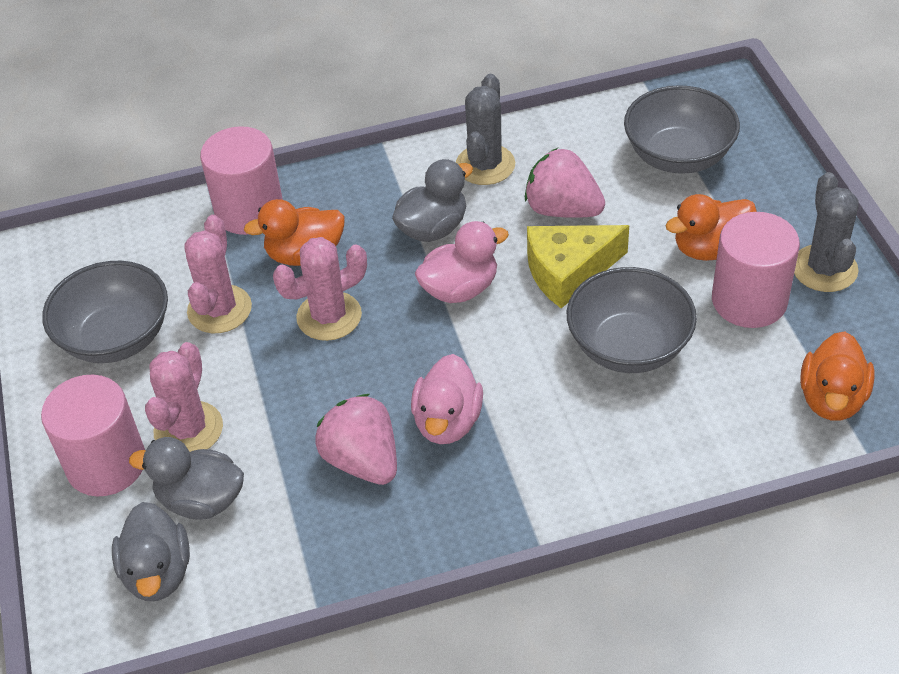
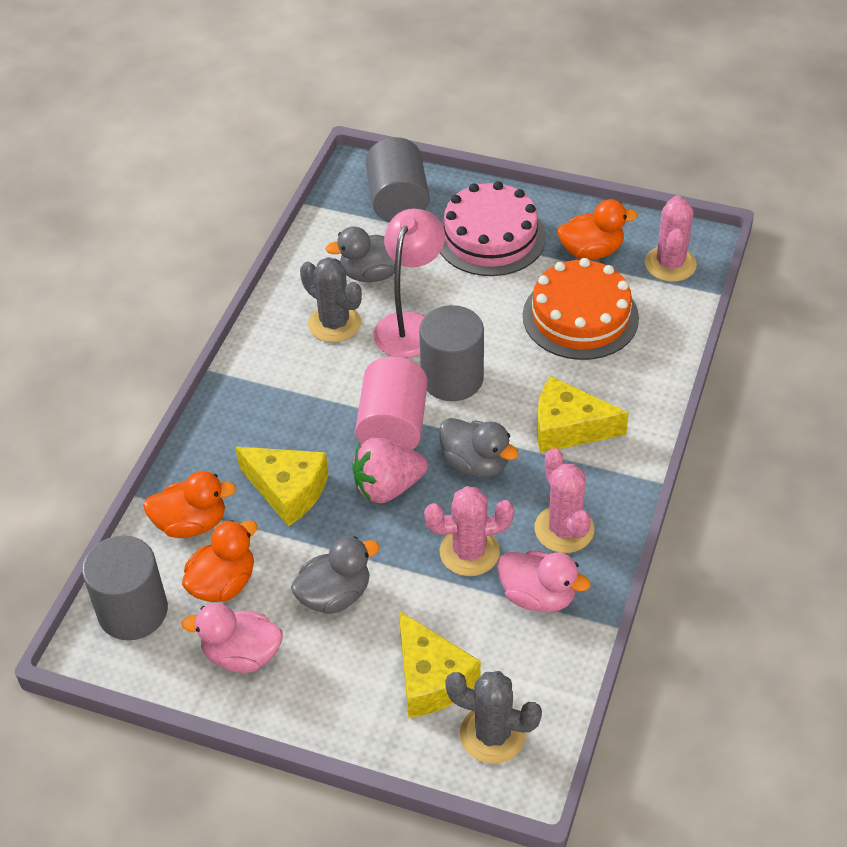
grey bowl: [42,261,168,363] [567,267,697,373] [624,85,740,174] = 3 -> none = 0
grey cylinder: none = 0 -> [82,535,168,640] [366,137,430,222] [419,305,484,401] = 3
orange cake: none = 0 -> [523,258,639,360] = 1
pink cake: none = 0 -> [440,181,546,276] = 1
pink cylinder: [41,375,145,496] [200,126,283,235] [712,212,800,328] = 3 -> [355,356,428,450] = 1
pink lamp: none = 0 -> [373,209,445,358] = 1
pink strawberry: [315,394,397,485] [525,148,605,218] = 2 -> [352,438,428,503] = 1
yellow cheese: [527,225,629,309] = 1 -> [235,447,328,526] [399,611,481,718] [537,376,629,453] = 3

